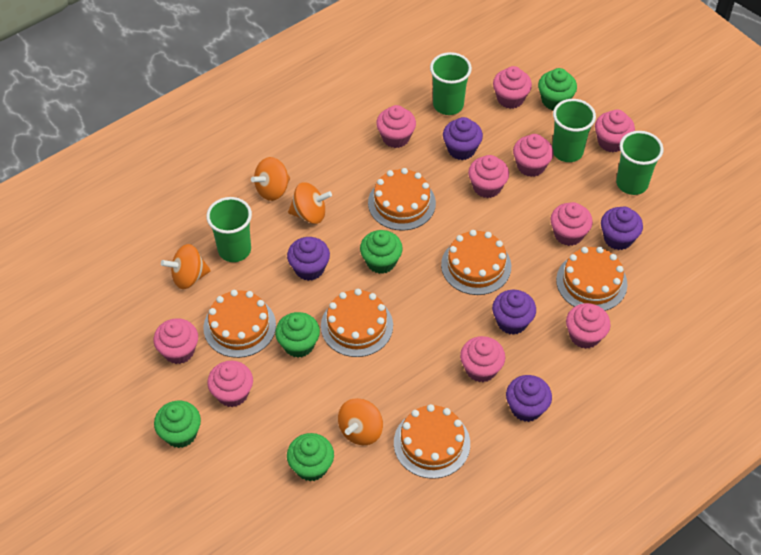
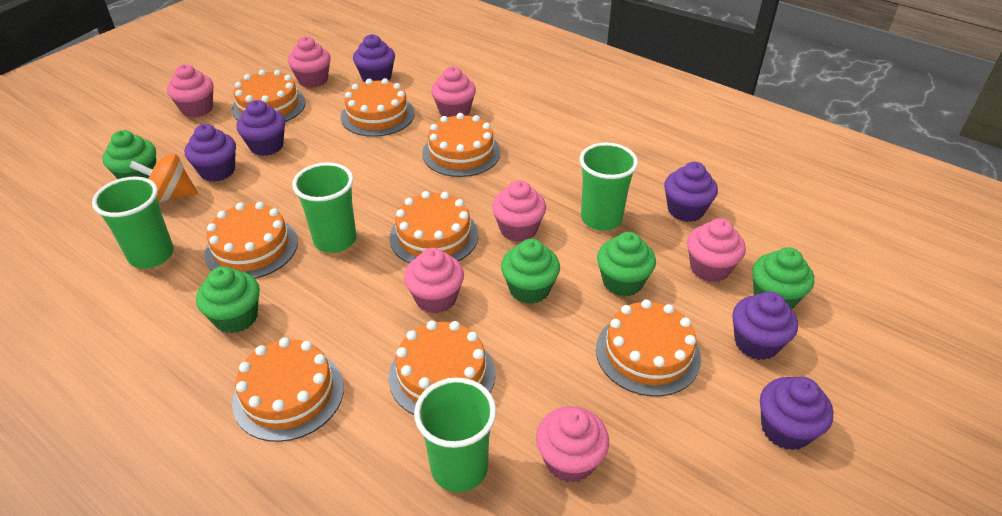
orange cake: [203,290,276,358] [321,289,393,357] [368,168,436,231] [394,404,470,479] [441,230,511,295] [556,247,627,311] = 6 -> [205,202,298,279] [232,70,306,122] [232,337,344,442] [341,78,415,137] [389,191,479,263] [389,320,495,415] [422,113,501,177] [596,299,701,396] = 8
orange spinning top: [161,244,211,289] [251,157,290,201] [288,182,332,224] [338,398,383,445] = 4 -> [129,154,198,203] = 1
pink cupcake: [154,318,198,364] [207,361,253,407] [376,105,416,148] [460,336,505,382] [468,155,509,198] [493,66,532,109] [513,134,554,177] [551,202,593,246] [566,303,611,349] [595,109,635,152] = 10 -> [167,64,214,117] [288,37,331,88] [404,248,464,313] [431,67,476,117] [492,180,546,242] [536,406,609,483] [687,218,746,282] = 7
purple cupcake: [287,237,330,281] [443,117,483,160] [492,290,536,335] [506,375,552,422] [601,207,643,250] = 5 -> [184,124,236,182] [237,100,285,156] [353,34,395,82] [664,162,718,222] [732,291,798,360] [760,377,833,450] = 6

